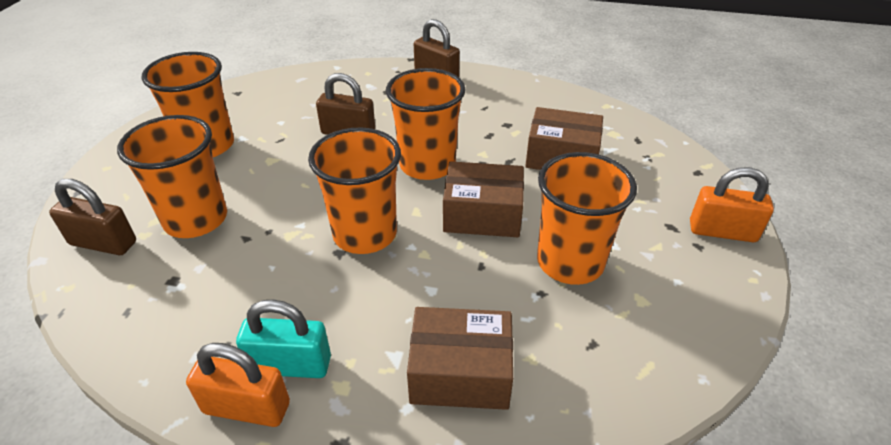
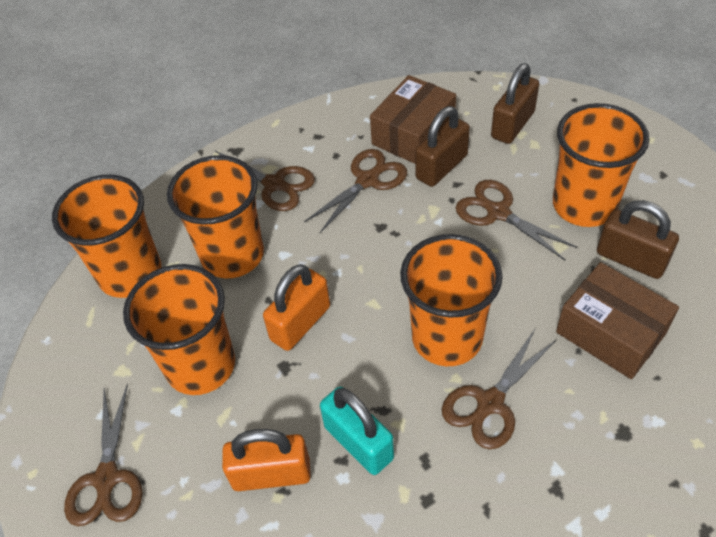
brown box: [407,307,513,410] [443,161,524,237] [525,107,603,170] = 3 -> [370,75,456,164] [556,262,679,379] = 2
brown scissors: none = 0 -> [64,383,143,526] [215,150,315,211] [304,149,407,233] [442,329,556,449] [456,180,578,260] = 5

